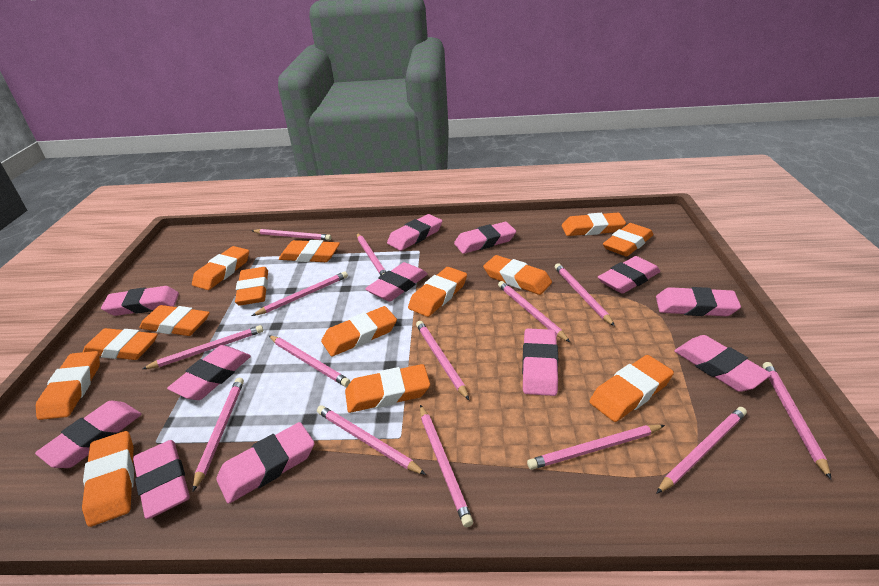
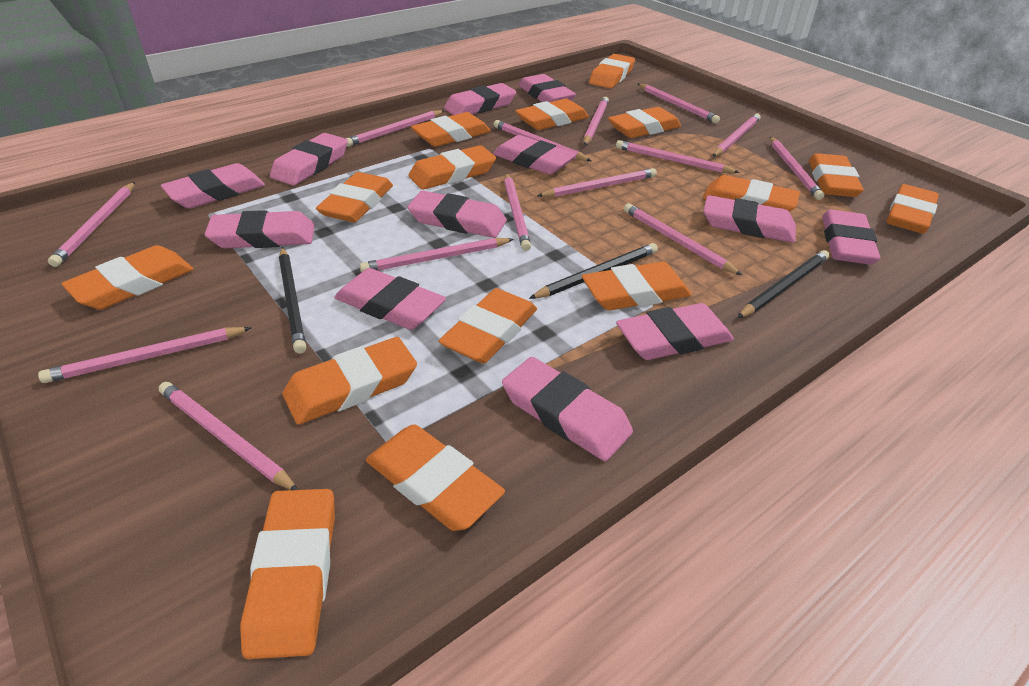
black pencil: none = 0 -> [279,247,306,354] [529,243,658,299] [737,250,829,318] = 3
orange eraser: [36,351,100,420] [82,431,134,527] [83,328,158,360] [139,305,210,336] [192,246,249,290] [235,267,268,305] [279,240,340,262] [321,306,397,356] [345,364,430,413] [408,267,467,317] [483,255,552,295] [562,213,626,236] [589,355,674,422] [603,223,653,257] = 14 -> [62,245,194,309] [240,489,335,659] [283,337,417,425] [316,172,393,222] [366,425,505,531] [408,145,496,190] [411,112,491,147] [439,288,537,364] [515,98,589,130] [582,262,692,310] [589,54,635,89] [608,107,681,138] [703,175,800,211] [809,153,864,197] [886,184,939,234] = 15

